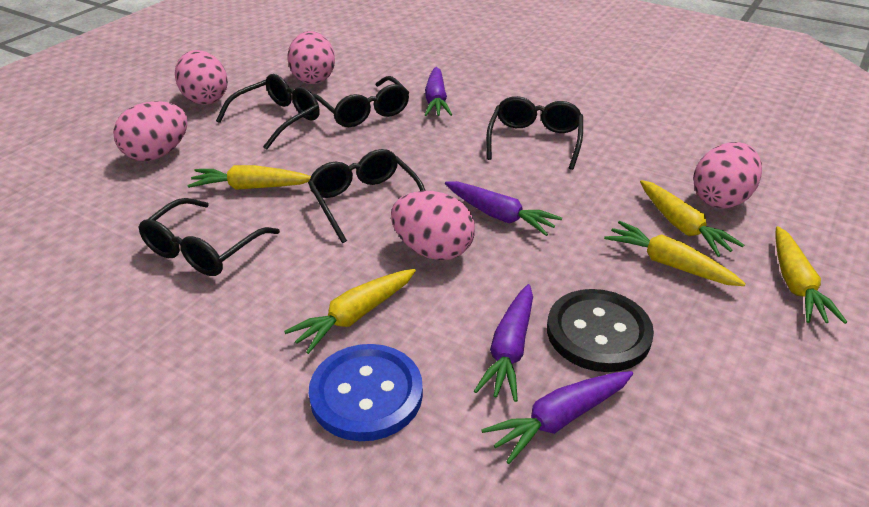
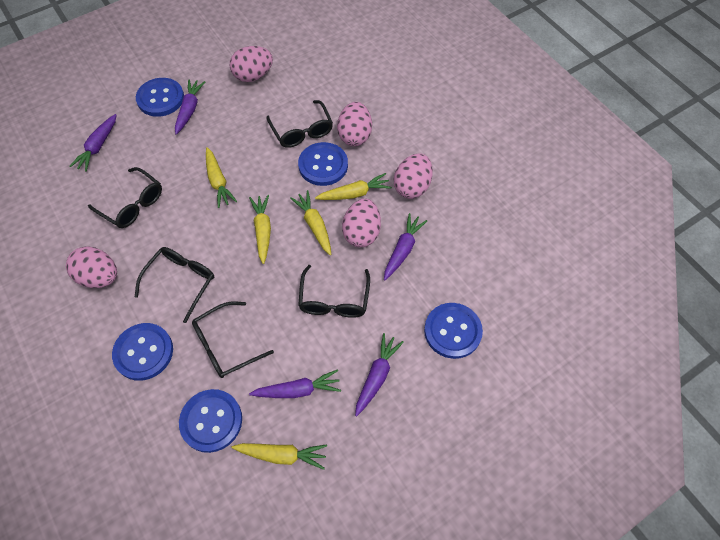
black button: [547,289,654,372] = 1 -> none = 0
blue button: [309,344,423,441] = 1 -> [112,323,173,381] [136,78,184,117] [179,389,242,453] [298,142,348,186] [424,303,483,359] = 5
purple carrot: [425,67,452,116] [445,181,562,236] [474,284,533,402] [481,371,633,464] = 4 -> [70,114,117,172] [175,79,205,135] [249,369,341,398] [355,333,404,416] [384,213,427,280] = 5

